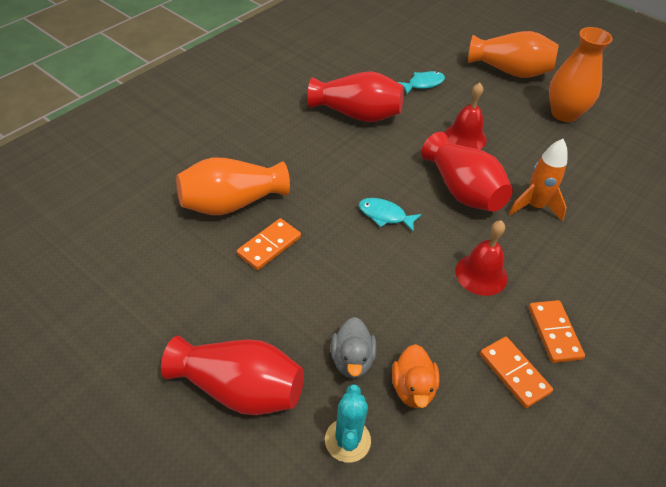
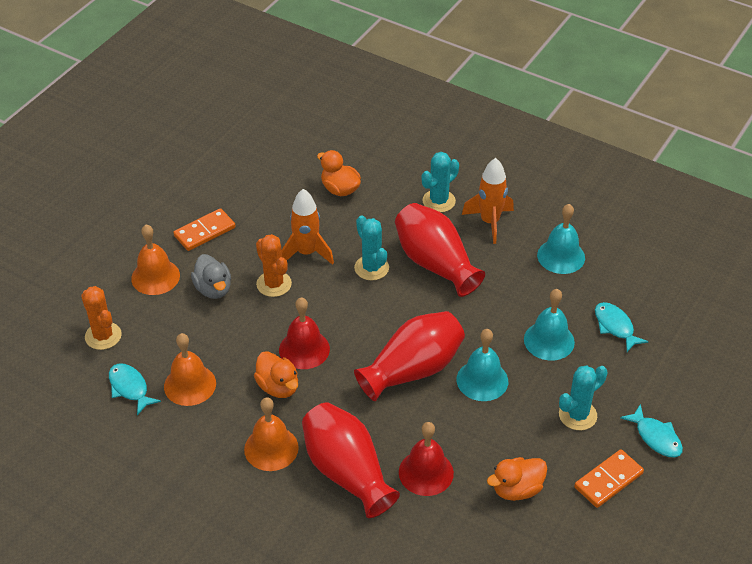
orange bell: none = 0 -> [131,225,180,295] [164,333,216,406] [244,397,299,471] = 3
orange cactus: none = 0 -> [81,286,122,350] [256,234,292,297] = 2
orange domino: [237,218,301,270] [480,337,553,408] [529,300,585,363] = 3 -> [173,208,235,251] [574,449,644,508] = 2
orange duck: [392,344,440,408] = 1 -> [254,351,298,398] [317,150,361,196] [487,457,547,501] = 3
orange rocket: [509,139,567,221] = 1 -> [281,189,334,265] [462,158,514,244] = 2
orange vase: [176,157,290,215] [468,31,559,78] [549,27,613,122] = 3 -> none = 0
turquoise bell: none = 0 -> [457,329,508,401] [524,289,575,361] [537,204,585,274] = 3
turquoise cactus: [325,384,371,463] = 1 -> [354,215,389,281] [421,152,459,212] [559,365,608,430] = 3
turquoise fish: [359,198,422,233] [398,71,445,94] = 2 -> [109,364,161,415] [595,302,649,352] [620,404,683,457] = 3

